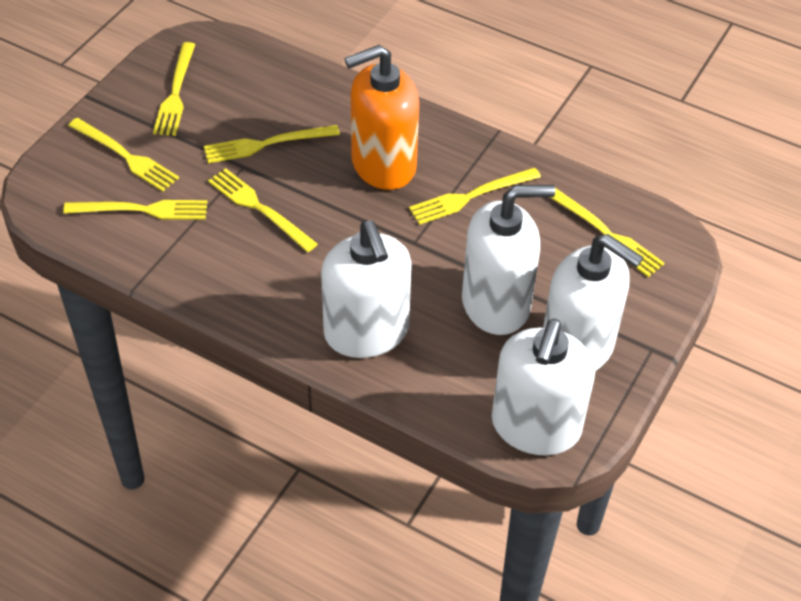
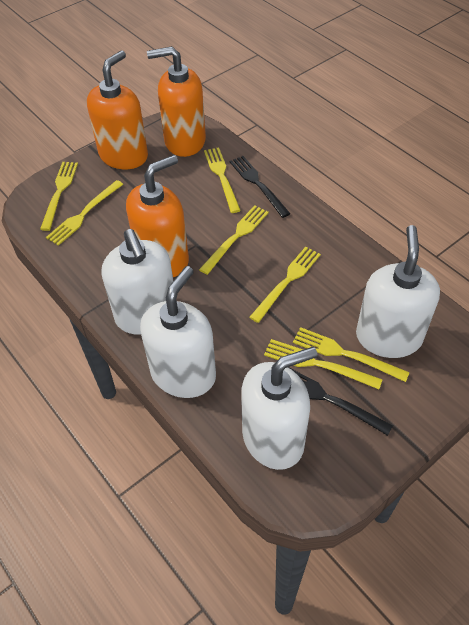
black fork: none = 0 -> [230,156,291,218] [288,367,393,436] = 2
orange soap dispenser: [345,45,419,190] = 1 -> [87,50,148,169] [126,155,189,277] [147,46,206,157] = 3

